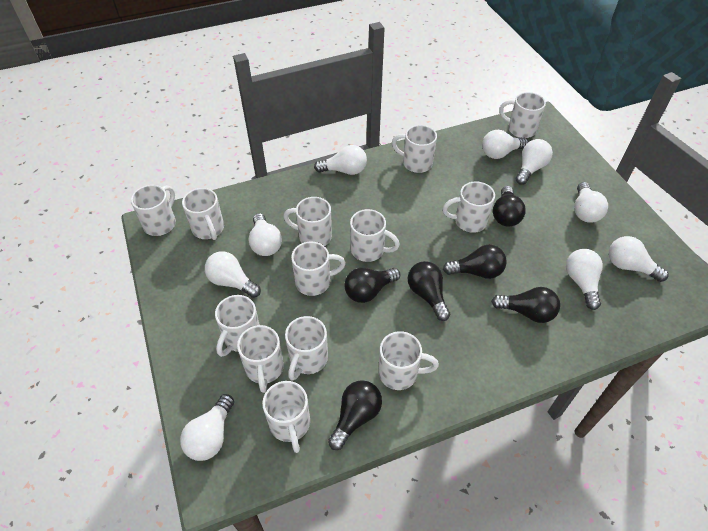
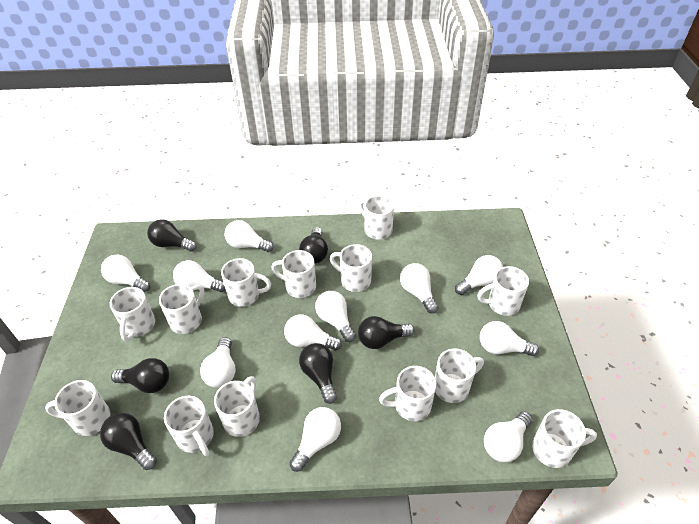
white light bulb: [180,394,234,461] [205,251,261,298] [248,213,282,256] [314,145,367,175] [482,130,528,159] [516,139,553,185] [566,249,603,310] [574,182,608,222] [609,236,668,282] = 9 -> [101,255,150,292] [173,260,226,292] [200,337,235,388] [225,220,274,252] [284,314,342,350] [290,407,341,472] [315,291,356,342] [400,263,439,314] [455,255,503,295] [480,321,539,356] [484,411,533,462] = 11

